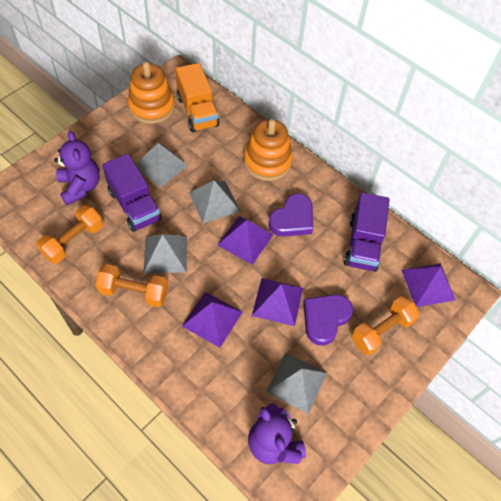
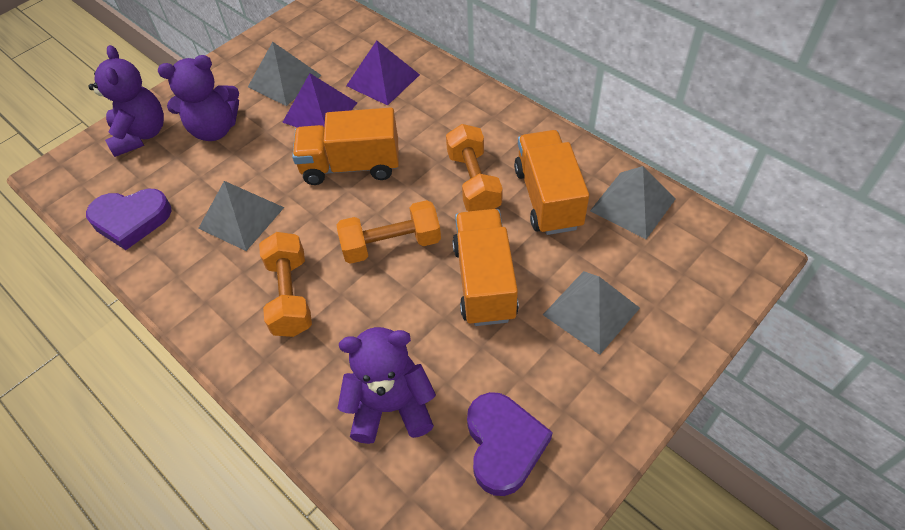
orange stacking toy: [128,62,175,124] [244,119,293,181] = 2 -> none = 0
orange truck: [175,63,220,132] = 1 -> [292,108,399,185] [452,209,519,326] [514,130,589,235] = 3
purple pyramid: [182,292,242,348] [218,216,273,265] [252,278,303,326] [402,263,455,307] = 4 -> [282,73,357,128] [346,41,420,106] = 2
purple teddy bear: [54,131,100,205] [248,403,306,464] = 2 -> [88,45,164,157] [158,55,239,141] [337,327,436,444] = 3
purple truck: [102,154,162,232] [344,192,390,272] = 2 -> none = 0

